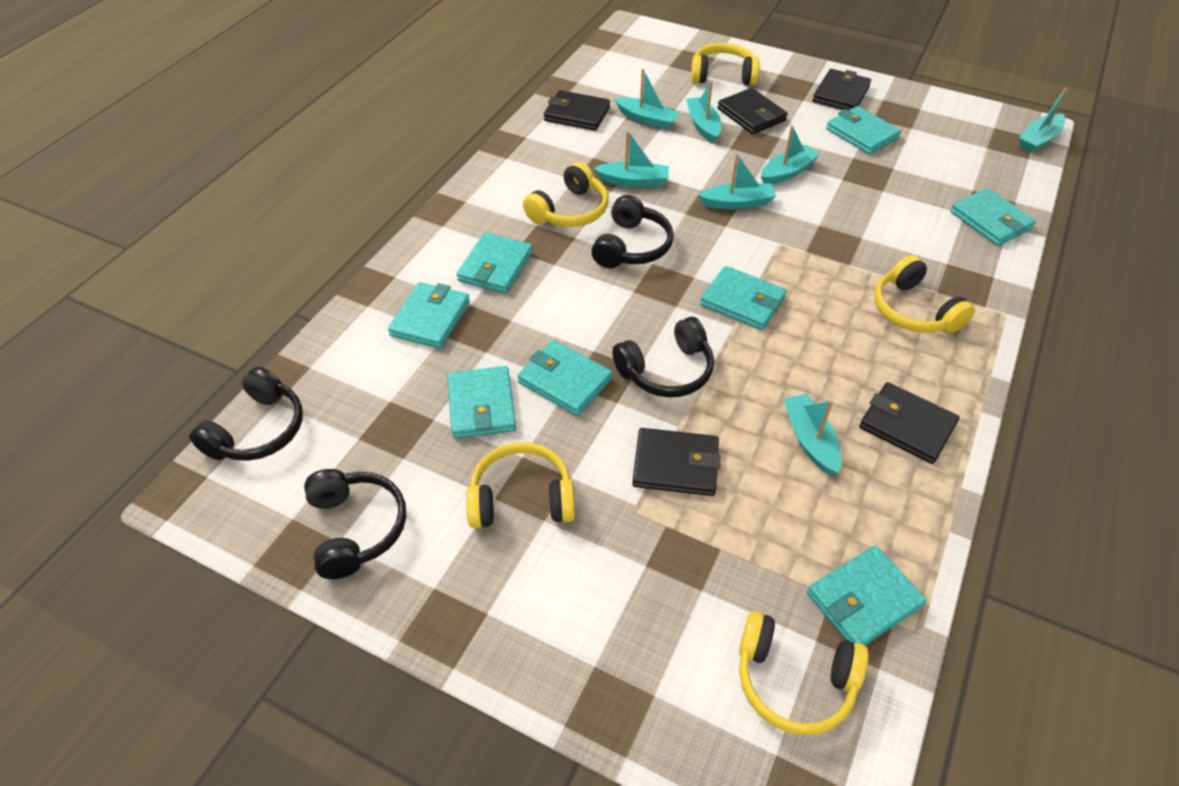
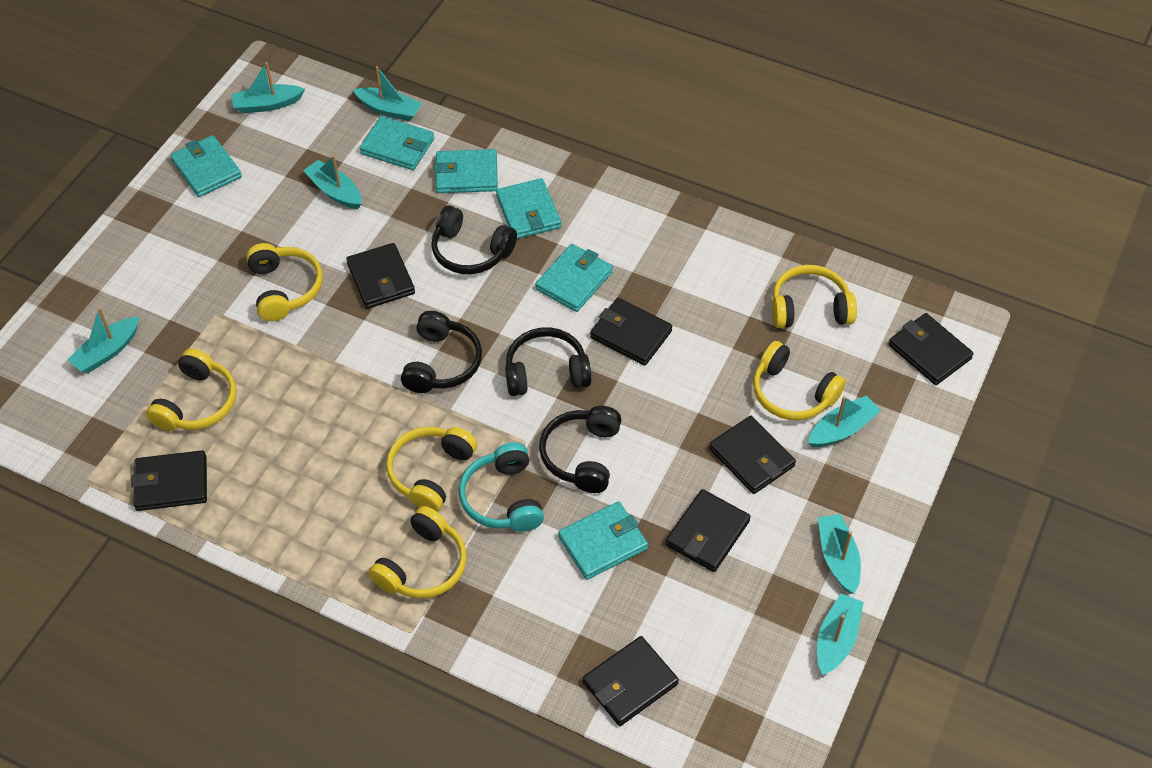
black wallet: [544,90,610,131] [632,428,721,496] [718,88,788,134] [813,69,871,110] [859,382,959,464] = 5 -> [131,450,207,511] [346,243,415,309] [583,636,679,726] [590,298,672,366] [666,489,751,572] [709,416,796,494] [889,313,974,385] = 7
turquoise headphones: none = 0 -> [459,442,544,532] = 1
turquoise wallet: [388,282,470,349] [448,366,516,439] [457,233,533,294] [518,340,612,416] [700,266,787,330] [807,545,926,645] [826,106,901,155] [950,188,1036,246] = 8 -> [170,135,242,197] [360,116,434,170] [434,149,498,193] [496,178,561,239] [535,244,613,312] [558,501,648,580] = 6
yellow headphones: [466,442,575,528] [523,162,609,227] [691,43,760,85] [739,611,869,735] [874,255,975,333] = 5 -> [146,348,237,431] [246,243,323,321] [369,506,467,599] [386,427,477,512] [753,341,846,420] [772,265,857,328] = 6

